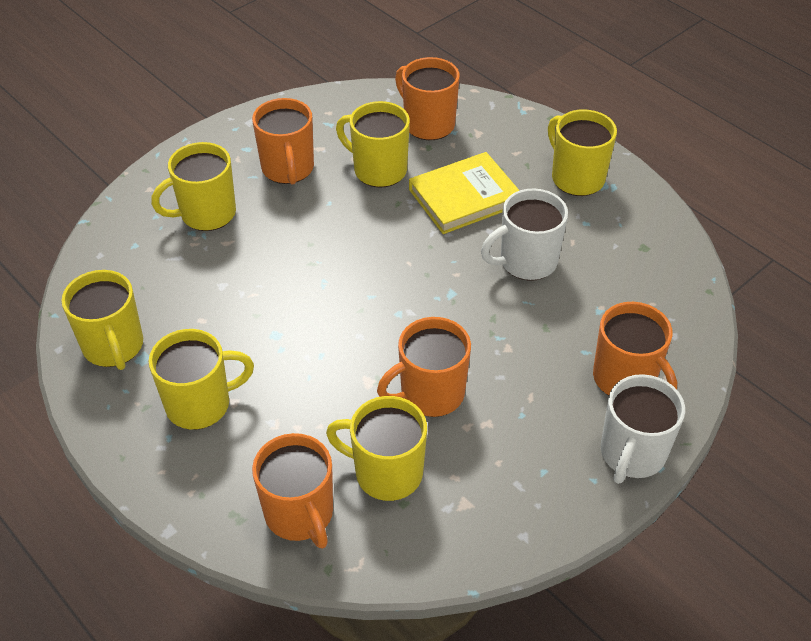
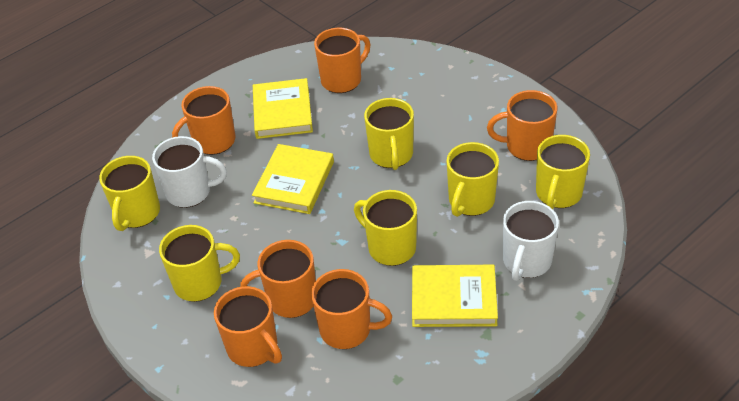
orange mug: [252,98,314,184] [252,433,333,549] [377,317,471,417] [395,57,460,140] [593,302,677,396] = 5 -> [172,86,235,155] [214,286,282,367] [240,240,316,318] [311,269,392,349] [314,28,370,93] [487,90,557,161] = 6
yellow book: [409,152,520,234] = 1 -> [252,144,334,214] [253,78,313,139] [412,265,498,327] = 3

